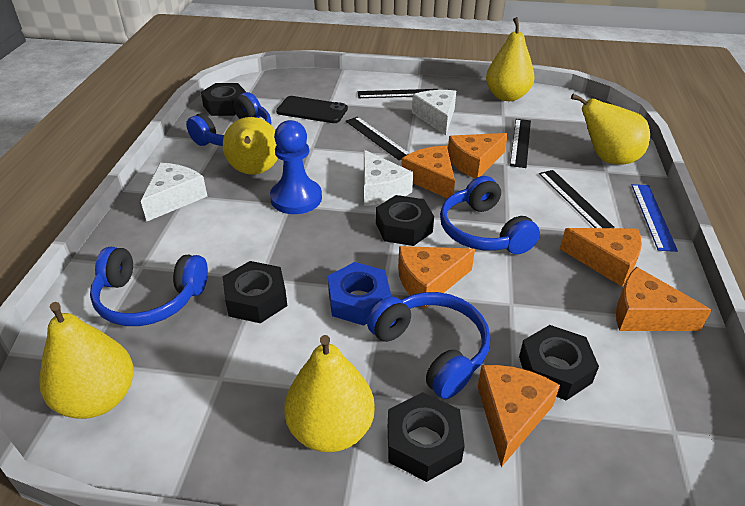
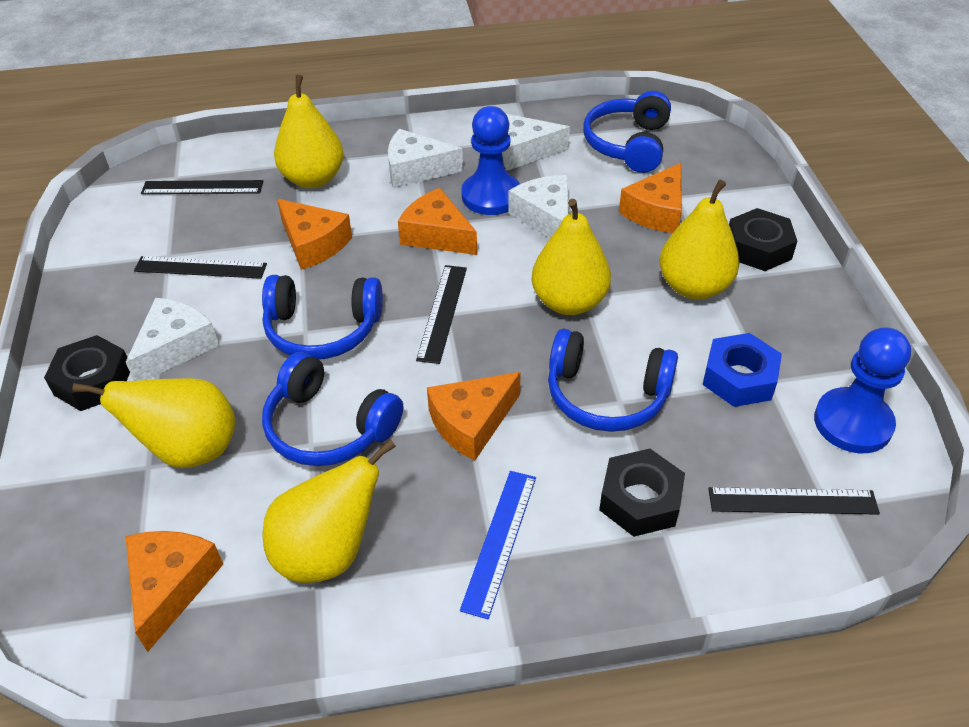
black nut: [201,83,246,116] [222,261,287,323] [376,195,434,246] [388,392,465,482] [519,325,599,400] = 5 -> [44,335,130,411] [599,449,685,537] [729,208,797,271] = 3
black phone: [276,96,348,123] = 1 -> none = 0
blue pawn: [270,120,322,214] = 1 -> [461,106,520,215] [814,327,911,453] = 2
orange cheese: [398,246,475,308] [401,146,455,199] [448,133,508,178] [478,365,560,467] [560,228,642,287] [616,267,711,331] = 6 -> [125,531,223,652] [277,199,352,270] [398,188,477,255] [427,372,521,461] [619,163,682,233] = 5
white cheese: [141,163,207,221] [364,150,413,206] [412,90,456,135] = 3 -> [126,298,219,381] [388,129,463,188] [502,114,570,171] [508,175,569,238] = 4

